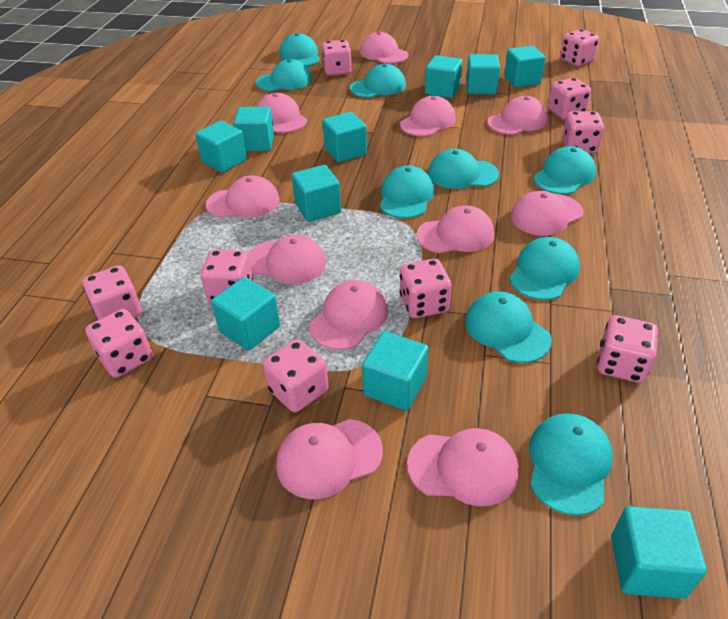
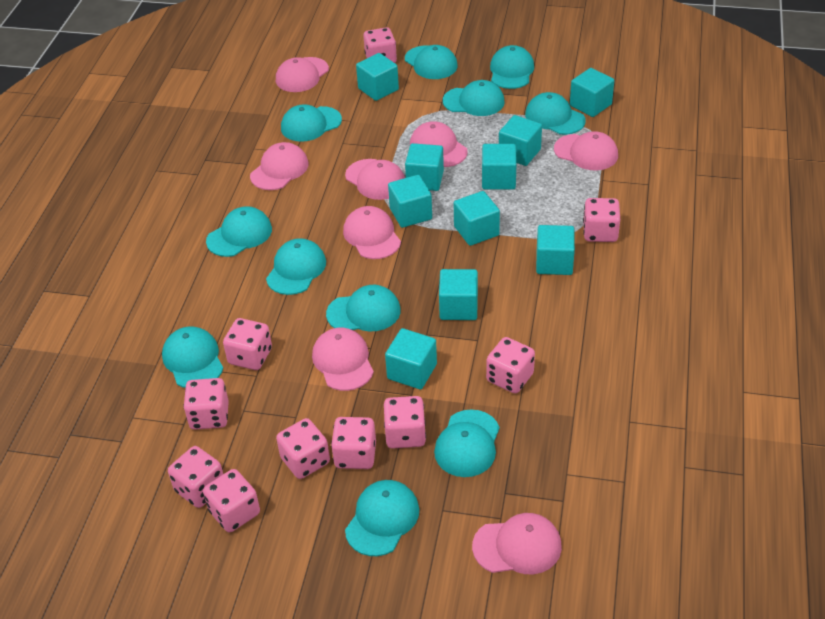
pink cap: [206,175,280,218] [248,235,326,284] [257,93,307,133] [276,419,383,499] [310,280,388,350] [360,32,408,64] [400,96,456,136] [407,428,519,506] [416,205,494,253] [488,96,548,135] [511,191,584,236] = 11 -> [250,142,308,190] [276,57,329,92] [312,327,374,391] [343,206,401,259] [345,159,405,200] [410,121,468,167] [472,513,562,574] [554,131,618,171] = 8
turquoise cap: [256,59,312,91] [279,33,320,66] [350,64,406,98] [380,166,434,218] [428,149,499,189] [465,291,552,363] [509,237,580,300] [529,413,613,515] [533,146,596,194] = 9 -> [162,326,223,388] [206,206,272,257] [266,238,326,295] [281,104,342,142] [326,285,400,331] [345,480,419,556] [405,45,458,79] [434,409,500,477] [443,80,505,116] [490,45,534,89] [525,92,586,135] = 11

